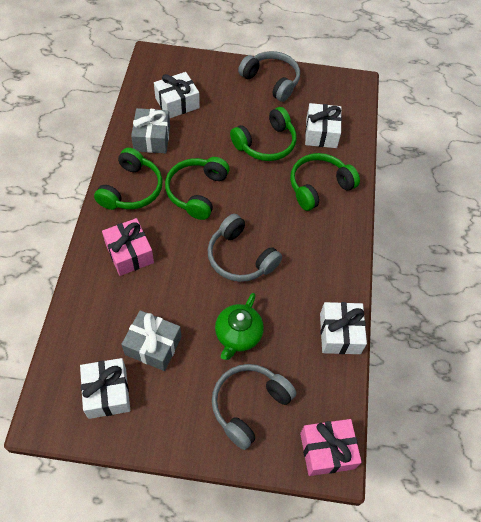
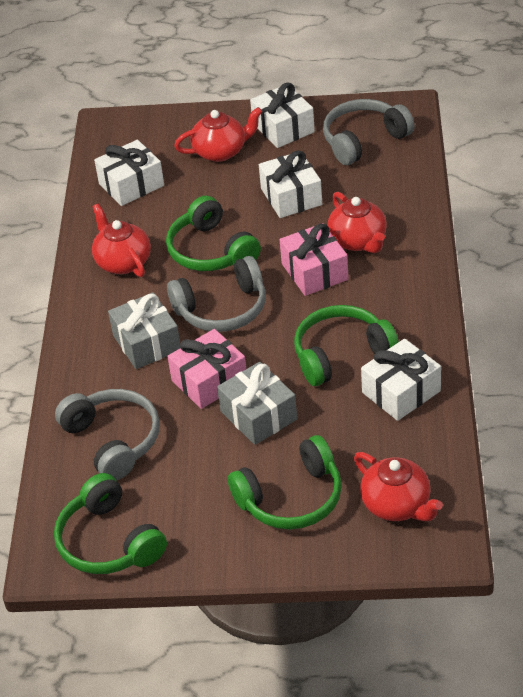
green teapot: [215,293,264,360] = 1 -> none = 0
red teapot: none = 0 -> [92,203,151,277] [174,107,262,162] [328,192,387,253] [354,452,443,521] = 4

